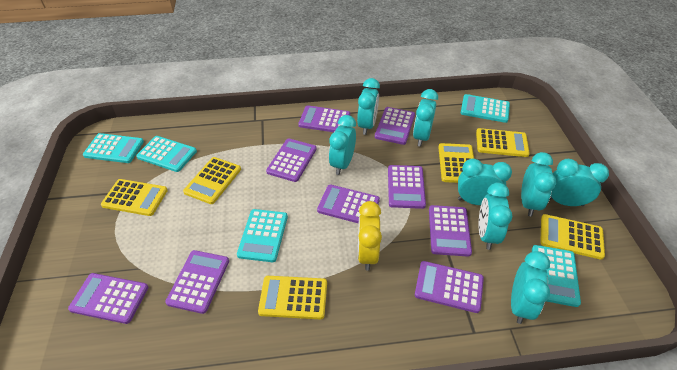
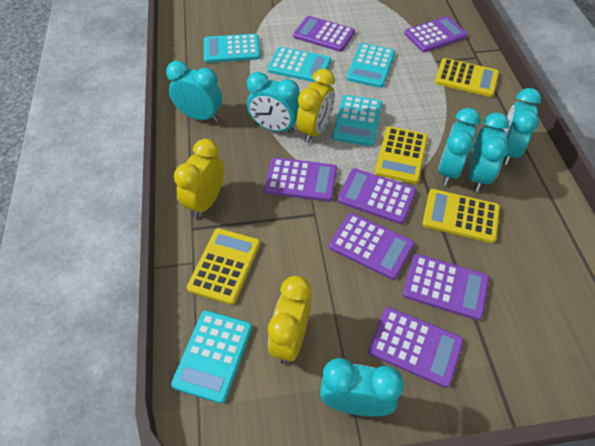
purple calculator: [68,273,148,324] [165,250,229,314] [266,138,317,182] [298,105,350,132] [317,184,380,224] [375,107,415,145] [388,165,426,209] [415,261,484,313] [429,205,472,257] = 9 -> [264,157,337,202] [293,16,355,52] [329,213,414,280] [337,168,416,224] [368,307,464,388] [403,254,489,320] [404,16,468,53] = 7
turquoise clock: [329,115,356,175] [357,78,380,135] [413,89,438,147] [458,159,512,205] [479,182,513,250] [511,251,550,324] [521,152,556,217] [550,159,609,206] = 8 -> [166,61,222,122] [247,72,299,134] [320,358,404,417] [438,108,481,186] [469,112,509,192] [503,88,541,165] = 6
yellow calculator: [101,179,168,216] [183,157,241,204] [258,276,327,319] [438,143,474,183] [476,128,530,157] [540,214,605,260] = 6 -> [187,228,260,305] [375,127,428,184] [422,189,500,243] [435,58,499,97] = 4
yellow clock: [358,201,382,271] = 1 -> [174,139,224,218] [268,276,311,364] [296,69,335,143] = 3

